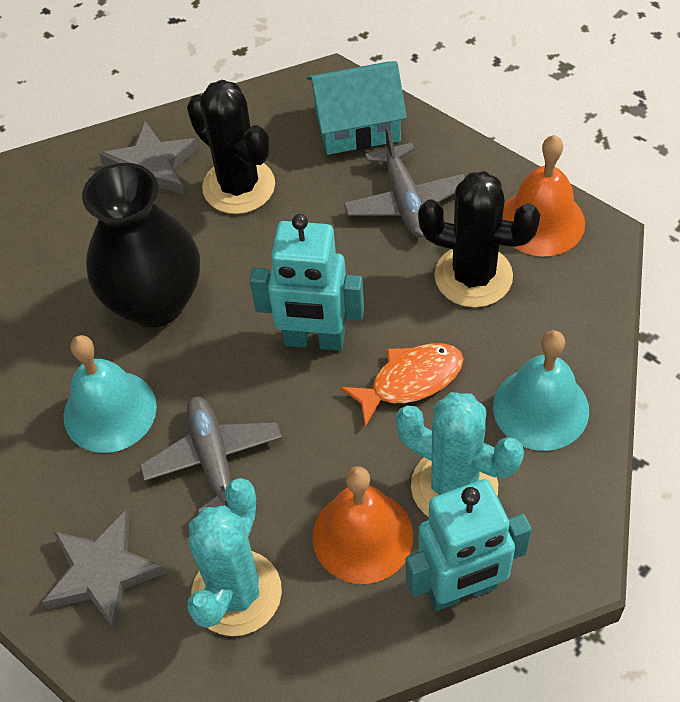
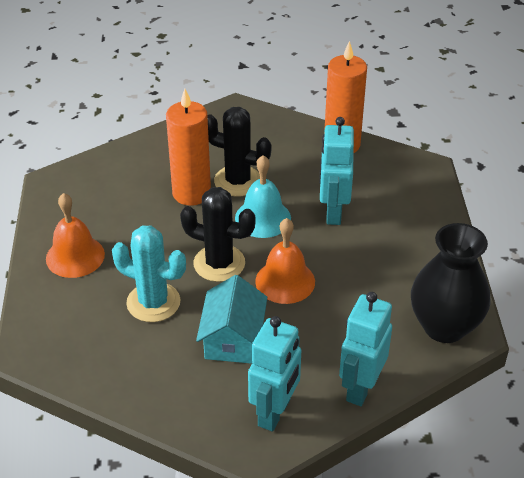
grey plane: [140,397,282,512] [343,127,465,238] = 2 -> none = 0
grey star: [42,510,166,631] [99,121,198,195] = 2 -> none = 0
orange candle: none = 0 -> [166,89,211,206] [324,41,367,153] = 2
orange fish: [340,343,463,427] = 1 -> none = 0
turquoise bell: [64,335,157,453] [493,330,589,451] = 2 -> [235,155,291,238] = 1
turquoise cactus: [187,478,282,636] [396,392,524,517] = 2 -> [112,226,186,322] = 1
turquoise robot: [250,214,364,351] [406,479,532,611] = 2 -> [248,316,301,431] [319,117,354,225] [339,292,392,406] = 3

